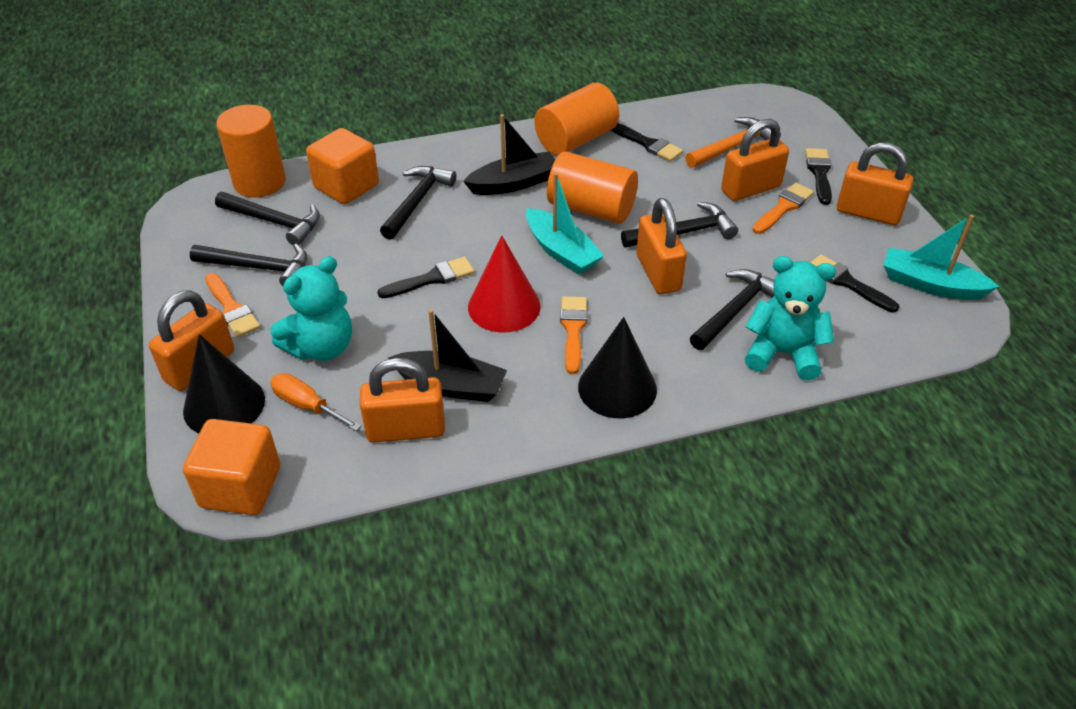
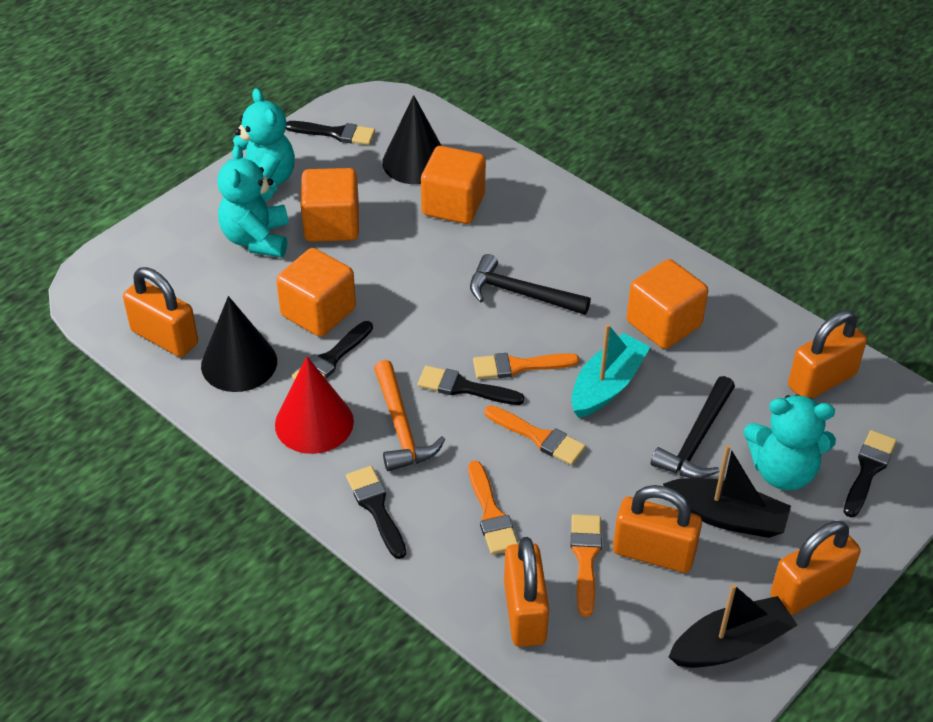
black brush: [377,257,475,298] [611,123,683,162] [805,148,832,205] [810,254,899,313] = 4 -> [286,121,375,145] [292,321,373,380] [346,466,406,559] [418,366,524,405] [844,430,897,517] = 5
black hammer: [190,244,307,286] [215,192,320,246] [380,166,456,240] [621,202,738,247] [690,269,775,350] = 5 -> [470,254,591,315] [651,376,735,478] = 2
orange brush: [205,273,260,338] [560,296,588,374] [752,183,814,234] = 3 -> [468,460,518,554] [473,353,579,379] [485,405,586,465] [571,514,602,617] = 4
orange cube: [183,419,280,515] [306,128,379,204] = 2 -> [276,248,356,337] [301,168,359,242] [421,146,486,224] [627,259,708,349] = 4
orange cylinder: [216,105,286,197] [534,83,619,155] [547,151,638,224] = 3 -> none = 0
orange screwdriver: [270,373,361,431] = 1 -> none = 0
turquoise boat: [526,173,604,275] [883,215,999,300] = 2 -> [571,324,651,418] = 1
turquoise teddy bear: [270,256,352,361] [745,256,836,380] = 2 -> [217,145,289,258] [227,88,295,194] [744,394,836,490] = 3

